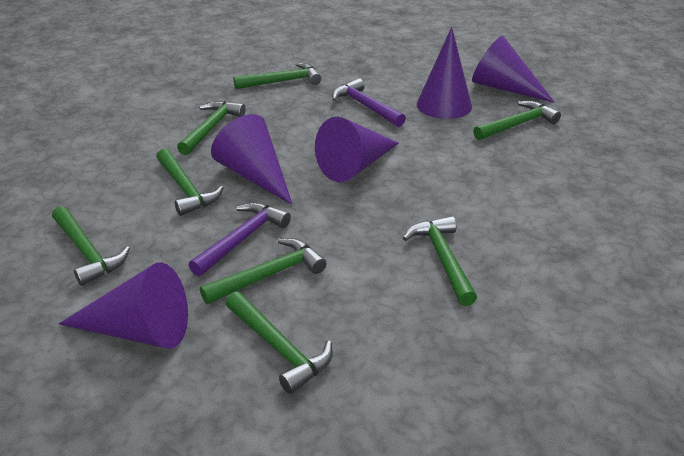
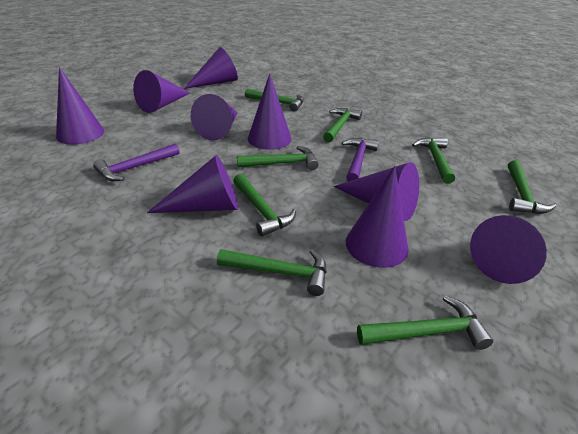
purple cone: [59,262,188,349] [211,114,293,205] [315,117,399,182] [417,27,472,119] [472,36,555,103] = 5 -> [56,67,104,145] [133,70,190,113] [147,155,238,213] [184,47,238,89] [191,94,238,141] [248,74,292,150] [334,162,419,221] [346,166,409,268] [470,215,547,284] = 9

